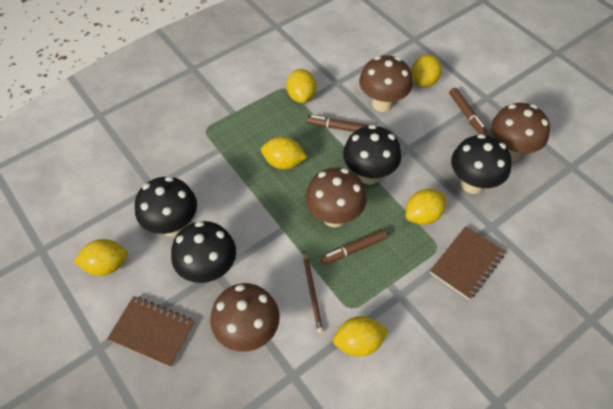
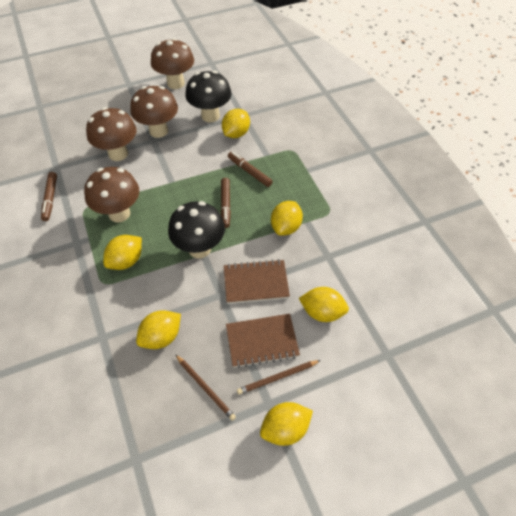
black mushroom: [135,176,197,237] [171,221,236,283] [343,125,401,184] [451,134,511,194] = 4 -> [168,201,225,259] [185,71,231,122] = 2
brown pencil: [303,251,323,333] = 1 -> [175,354,236,421] [237,360,321,395] = 2

